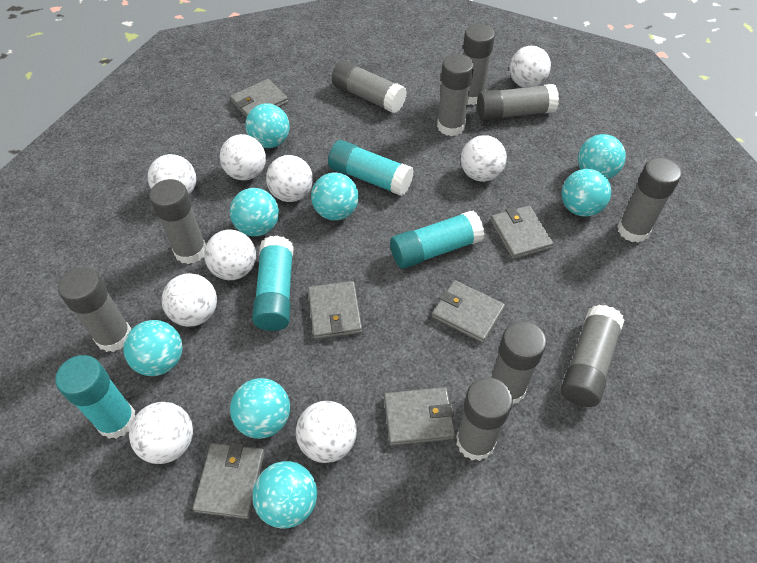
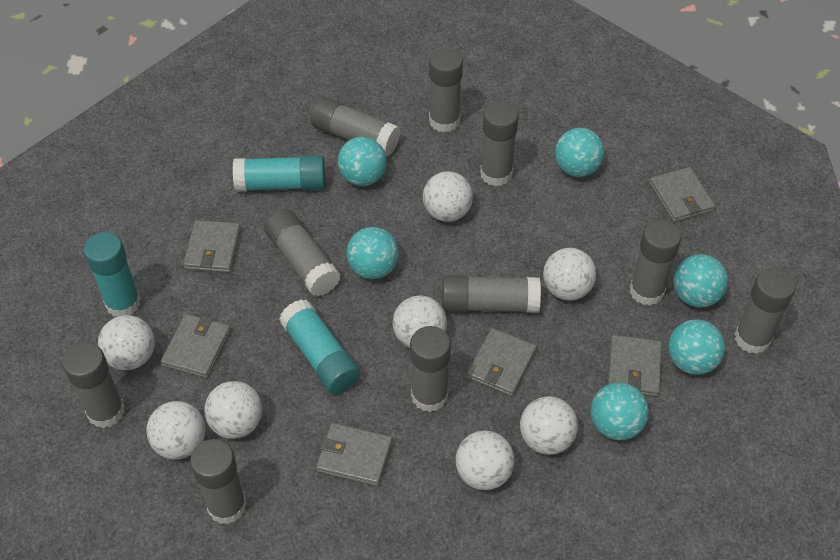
turquoise ball: [123,320,183,376] [230,188,279,236] [230,378,290,439] [245,103,289,148] [252,461,317,529] [311,172,359,220] [561,169,611,216] [578,134,626,179] = 8 -> [338,137,387,186] [347,227,399,279] [555,128,604,177] [591,383,649,440] [668,319,725,375] [673,254,728,307] = 6
turquoise glue stick: [55,355,135,439] [252,236,294,331] [328,140,414,196] [390,211,484,269] = 4 -> [84,232,141,317] [233,155,325,192] [279,299,360,394] = 3
white ball: [129,402,193,464] [148,154,196,195] [162,273,217,327] [204,230,256,280] [220,134,266,180] [266,155,313,202] [296,401,357,463] [461,135,507,182] [509,46,551,88] = 9 -> [98,315,155,370] [146,401,206,459] [204,381,262,439] [393,295,447,348] [423,171,473,222] [456,431,514,490] [520,396,578,455] [543,248,596,301] = 8

